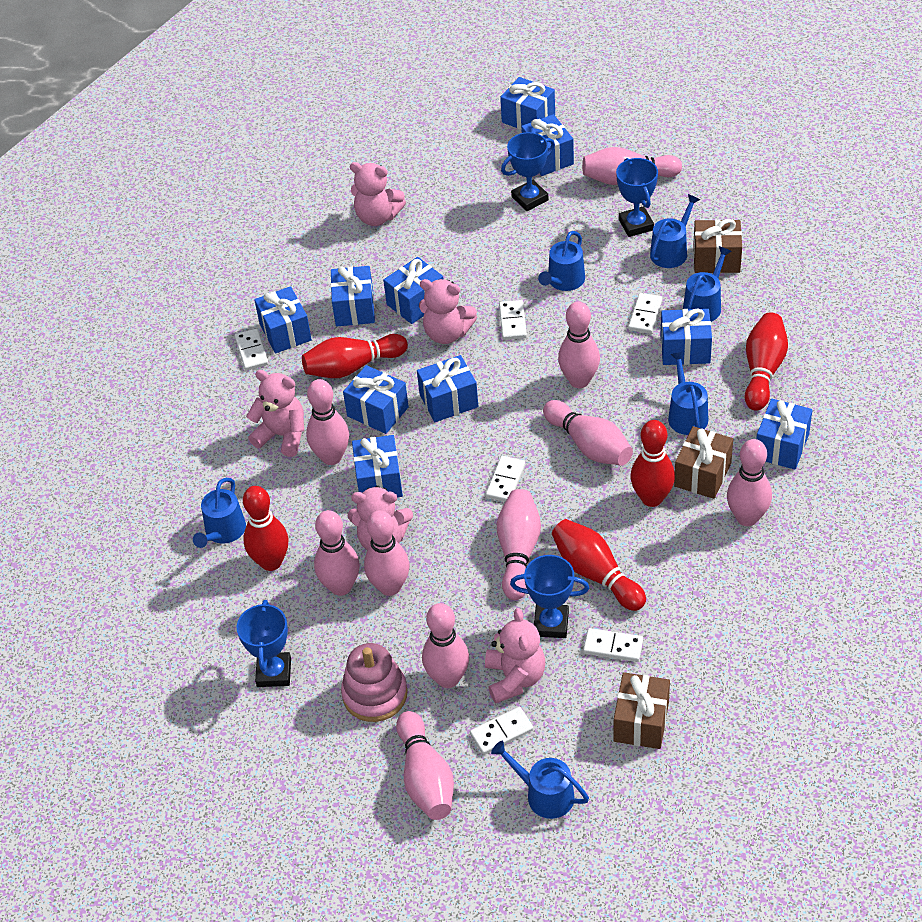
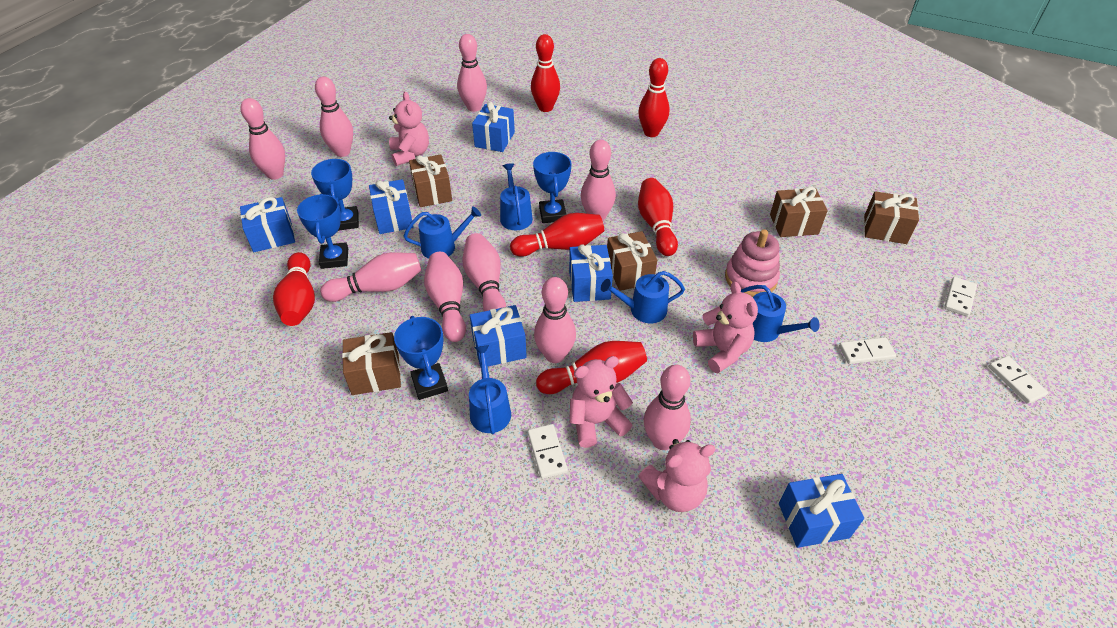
blue gift: [254,286,312,354] [331,266,375,326] [343,365,409,434] [352,435,403,498] [383,257,443,324] [417,355,479,422] [500,77,555,130] [521,114,574,176] [660,309,712,365] [756,399,812,470] = 10 -> [240,197,295,252] [369,179,414,234] [470,305,527,367] [472,102,515,152] [569,244,613,302] [779,474,864,548] = 6
blue watering can: [193,478,246,548] [491,741,589,819] [538,231,585,291] [650,194,700,268] [668,352,708,435] [683,246,732,322] = 6 -> [404,206,481,259] [469,345,511,434] [500,163,533,230] [601,271,685,323] [741,285,819,342] = 5
brown gift: [614,672,670,749] [674,426,733,499] [693,219,742,273] = 3 -> [342,332,401,395] [409,155,452,207] [607,231,657,291] [770,187,828,237] [864,191,919,244] = 5
pink bowling pin: [306,379,349,465] [314,510,360,596] [364,510,409,596] [396,711,454,820] [422,603,469,688] [497,489,541,600] [543,400,633,466] [558,301,600,388] [582,147,682,185] [727,439,772,526] = 10 -> [240,98,285,180] [315,77,353,157] [320,252,422,302] [424,252,466,342] [457,34,487,112] [462,233,506,311] [534,277,576,363] [581,140,616,221] [644,365,691,450] = 9
pink teddy bear: [246,370,304,457] [348,486,413,550] [350,162,406,226] [419,279,477,344] [485,608,545,704] = 5 -> [389,92,429,166] [570,356,633,448] [638,439,716,512] [693,282,758,373] = 4
red bowling pin: [243,486,289,571] [302,334,408,378] [552,519,646,611] [631,420,675,507] [745,313,788,411] = 5 -> [273,252,315,326] [510,213,604,257] [531,34,560,112] [536,341,647,394] [638,58,670,137] [638,178,678,256] = 6
white domino: [235,328,269,371] [470,707,533,755] [486,456,525,502] [499,300,527,340] [583,628,643,662] [628,293,662,334] = 6 -> [528,424,568,479] [839,337,896,364] [944,277,977,317] [988,356,1048,404] = 4

